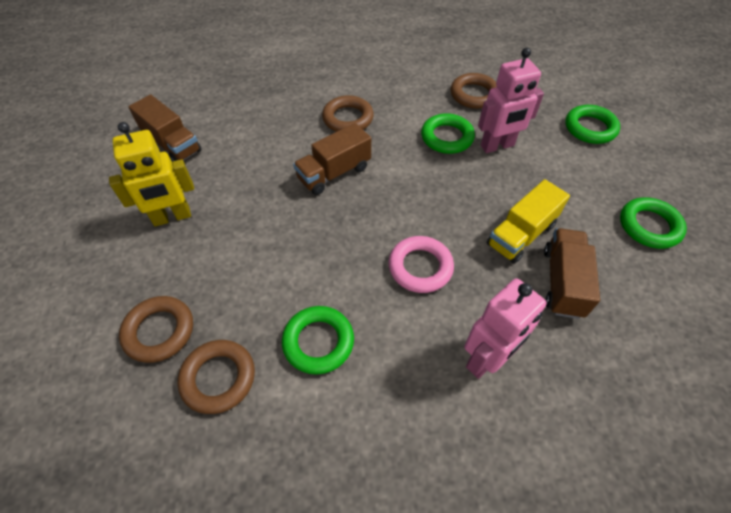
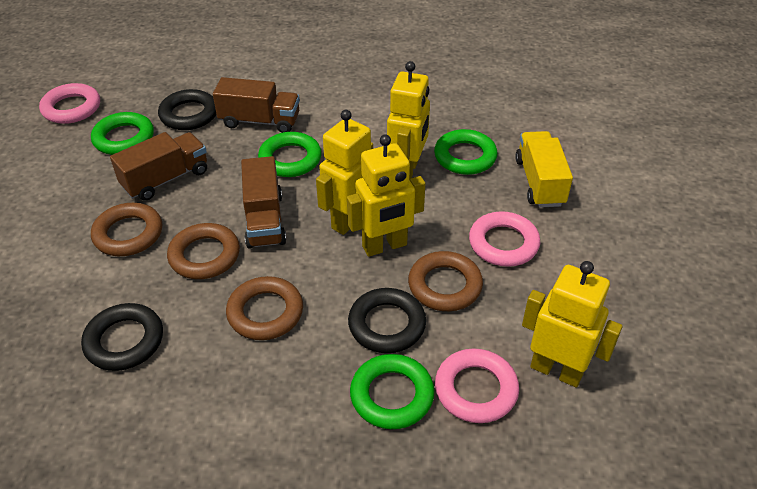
black ring: none = 0 -> [81,303,163,371] [158,89,216,130] [348,288,426,353] = 3
pink ring: [388,236,454,293] = 1 -> [39,83,100,124] [435,348,519,423] [469,211,540,267] = 3
pink robot: [464,278,547,379] [478,48,544,153] = 2 -> none = 0
yellow robot: [109,122,194,226] = 1 -> [316,110,373,235] [347,134,425,257] [387,61,430,180] [522,261,622,387] = 4

